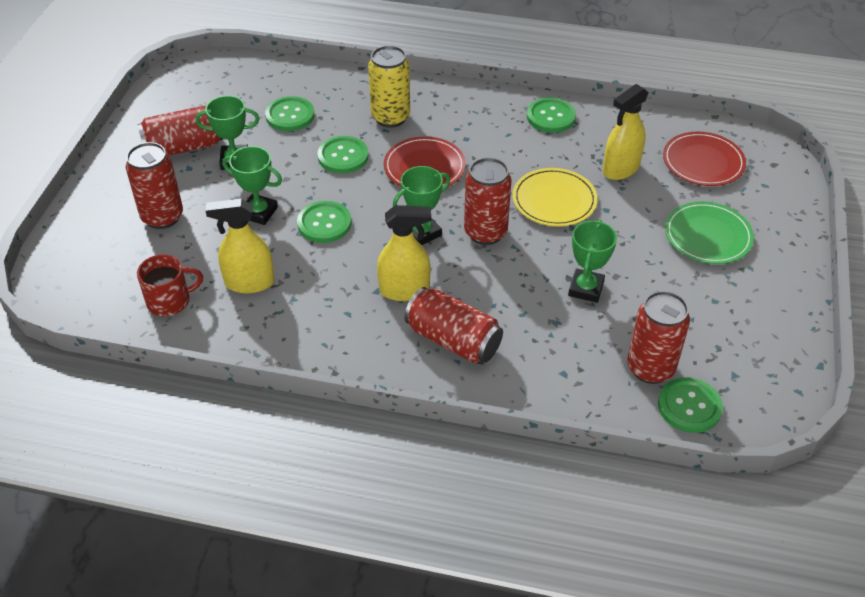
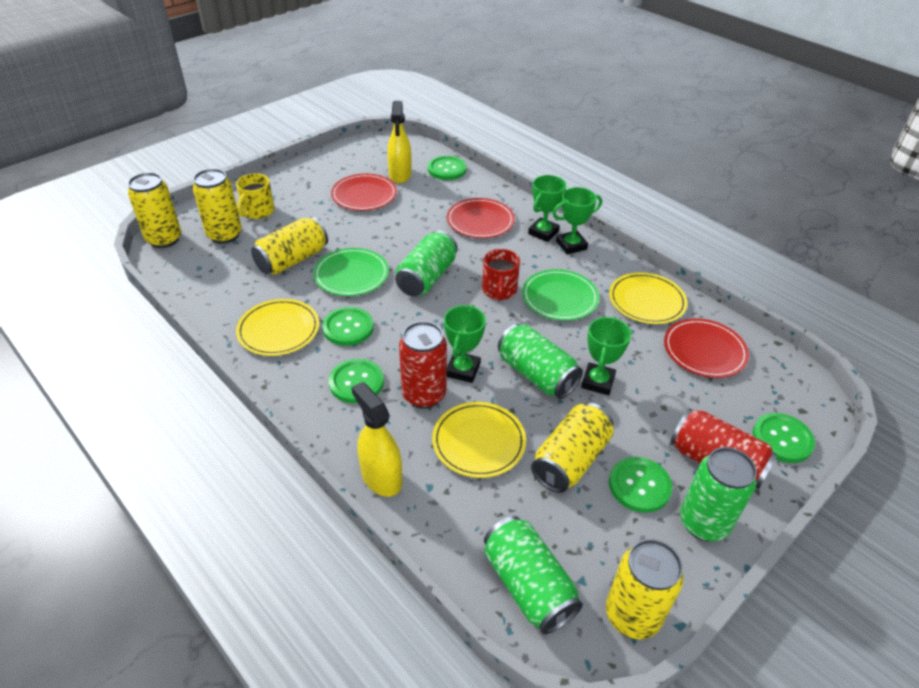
green can: none = 0 -> [395,230,458,296] [484,516,583,634] [498,324,583,399] [680,447,757,541] = 4
green plate: [665,201,754,264] = 1 -> [313,248,389,296] [522,269,599,321] = 2
red can: [126,142,183,229] [137,106,223,156] [404,287,503,363] [464,157,512,245] [627,291,690,384] = 5 -> [399,321,447,409] [670,408,778,489] = 2
red plate: [384,136,466,186] [663,132,746,186] = 2 -> [331,174,397,211] [447,198,515,238] [664,318,749,378] = 3
yellow can: [368,45,410,128] = 1 -> [128,172,181,248] [193,169,242,244] [251,217,328,275] [531,402,613,493] [606,539,684,639] = 5
yellow mug: none = 0 -> [236,173,275,219] = 1
yellow plate: [513,168,598,226] = 1 -> [236,299,319,356] [432,402,526,478] [609,272,687,324] = 3
yellow spray bottle: [205,198,275,293] [377,205,431,301] [603,84,649,180] = 3 -> [351,382,402,497] [387,101,412,183] = 2

